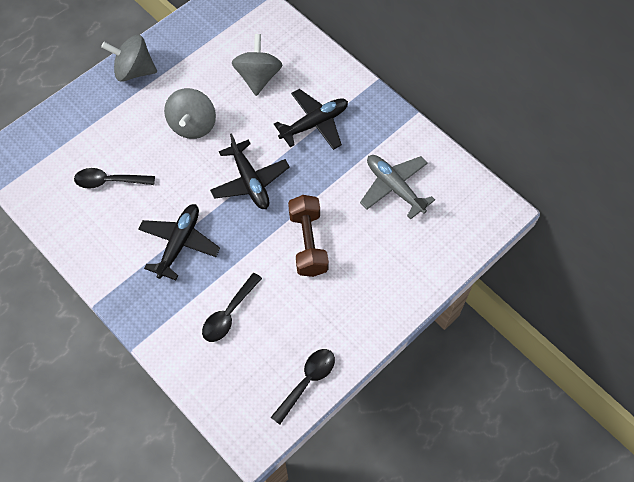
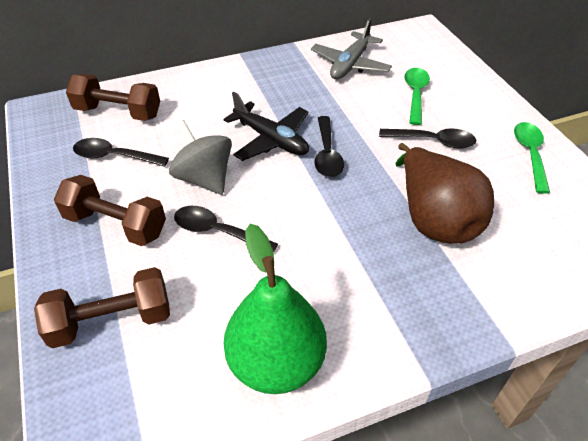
black plane: [138,204,220,280] [210,133,290,209] [274,89,348,150] = 3 -> [224,92,309,161] = 1
black spoon: [74,168,155,189] [202,273,262,342] [271,349,335,425] = 3 -> [73,138,169,167] [174,206,278,252] [314,116,344,177] [379,128,477,149] = 4
brown dumbbell: [288,195,329,277] = 1 -> [34,267,170,348] [54,175,166,246] [66,74,160,121] = 3
brown pear: none = 0 -> [396,143,494,244] = 1
green pear: none = 0 -> [224,224,327,394] = 1
green spoon: none = 0 -> [404,68,430,125] [514,122,550,194] = 2
grey spinning top: [101,35,157,82] [164,88,216,139] [232,34,282,96] = 3 -> [169,120,232,195] = 1

